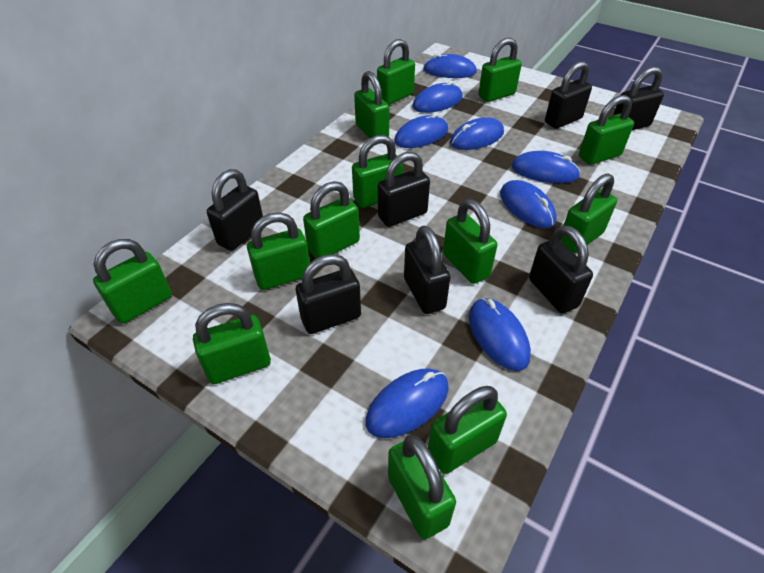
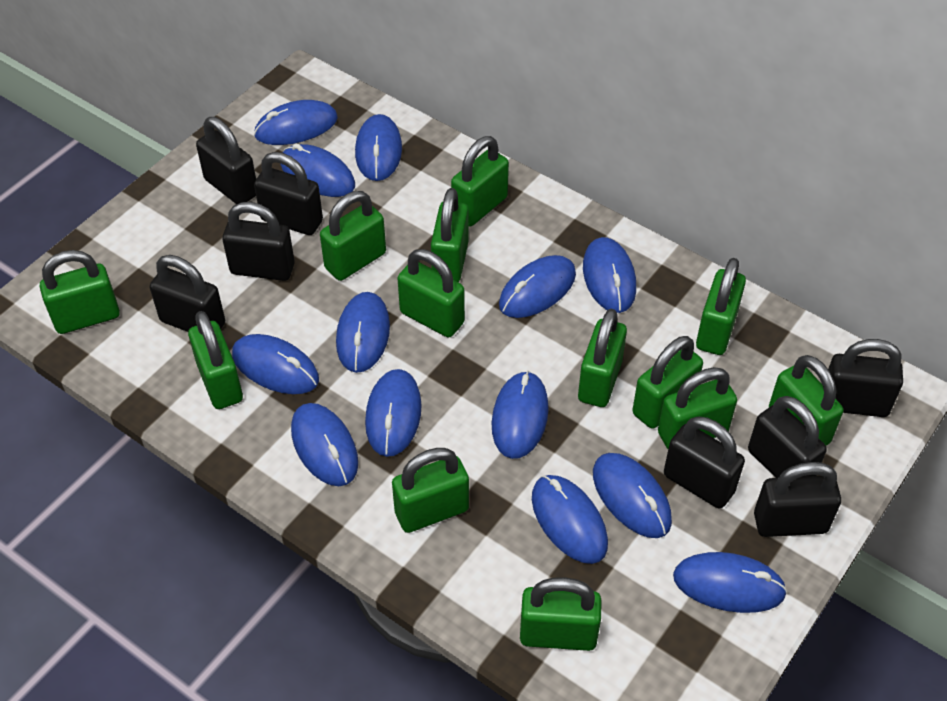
black padlock: [207,169,263,251] [296,254,361,334] [378,152,430,227] [404,226,450,314] [529,225,593,313] [545,61,592,129] [613,67,664,130] = 7 -> [150,255,225,332] [196,117,256,204] [222,202,295,281] [254,152,323,235] [664,417,745,509] [748,396,827,478] [754,462,841,537] [828,339,903,417] = 8
blue mouse: [366,369,449,438] [394,113,448,148] [412,81,462,113] [423,53,477,78] [450,117,504,150] [469,298,531,371] [500,180,557,228] [511,151,581,183] = 8 -> [232,334,319,394] [254,100,338,145] [280,144,355,197] [291,403,358,486] [336,292,390,373] [355,114,402,181] [365,369,422,457] [492,371,549,459] [499,255,576,318] [532,475,608,564] [583,237,636,313] [593,453,672,538] [673,552,787,613] = 13

